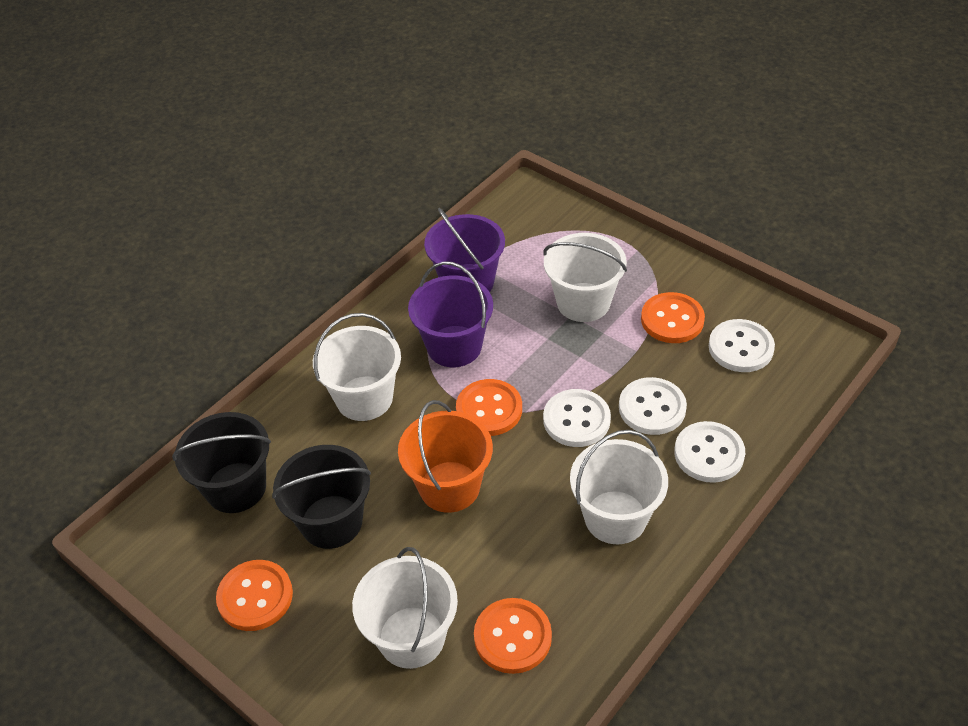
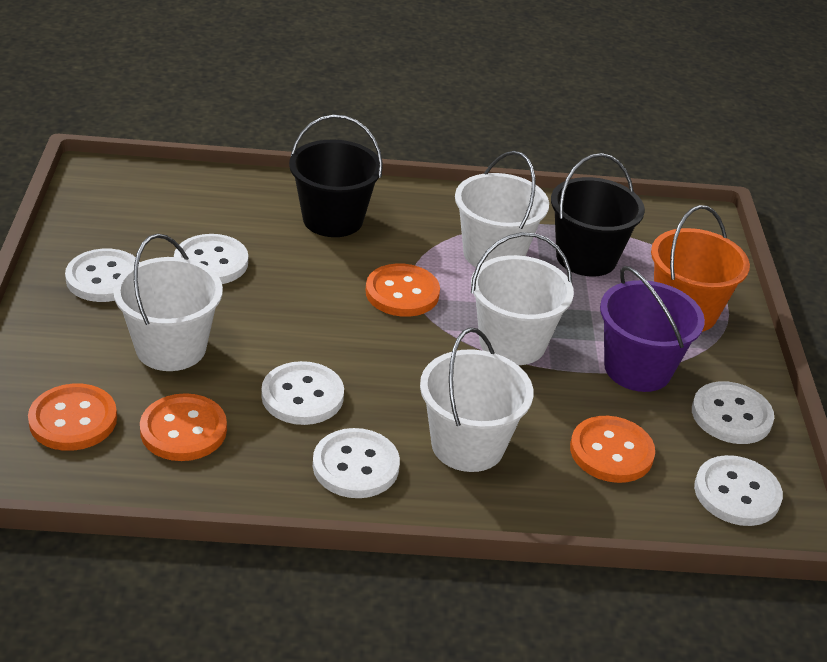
purple bucket: [408,261,493,367] [424,208,505,292] = 2 -> [600,266,705,392] = 1
white button: [543,389,611,447] [619,377,687,435] [674,421,745,483] [709,319,775,372] = 4 -> [65,249,140,302] [174,234,248,284] [261,361,344,425] [313,428,400,498] [692,381,774,444] [694,455,783,526] = 6

